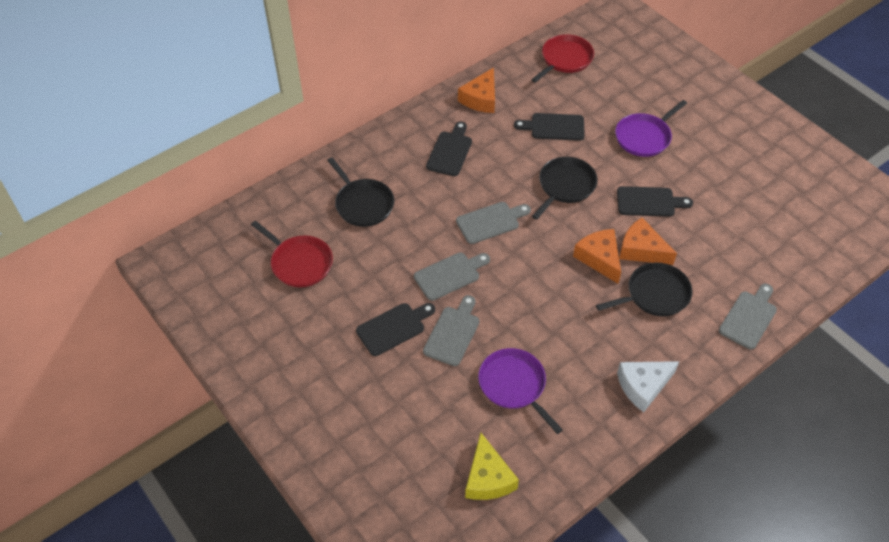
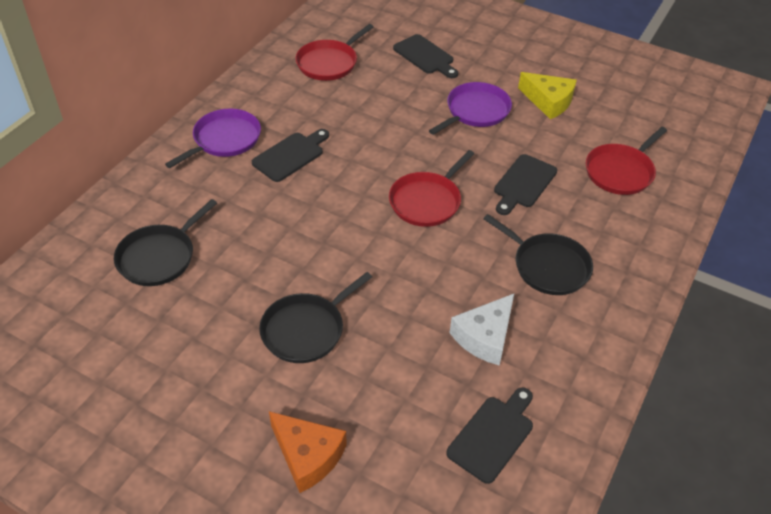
grey cutting board: [414,252,490,301] [423,295,479,366] [456,202,531,244] [719,284,777,349] = 4 -> none = 0
orange cheese: [458,67,495,113] [573,229,621,284] [619,218,677,265] = 3 -> [269,411,347,493] = 1
red pan: [251,221,333,287] [531,34,594,83] = 2 -> [295,24,373,81] [389,150,474,227] [586,127,667,195] = 3

